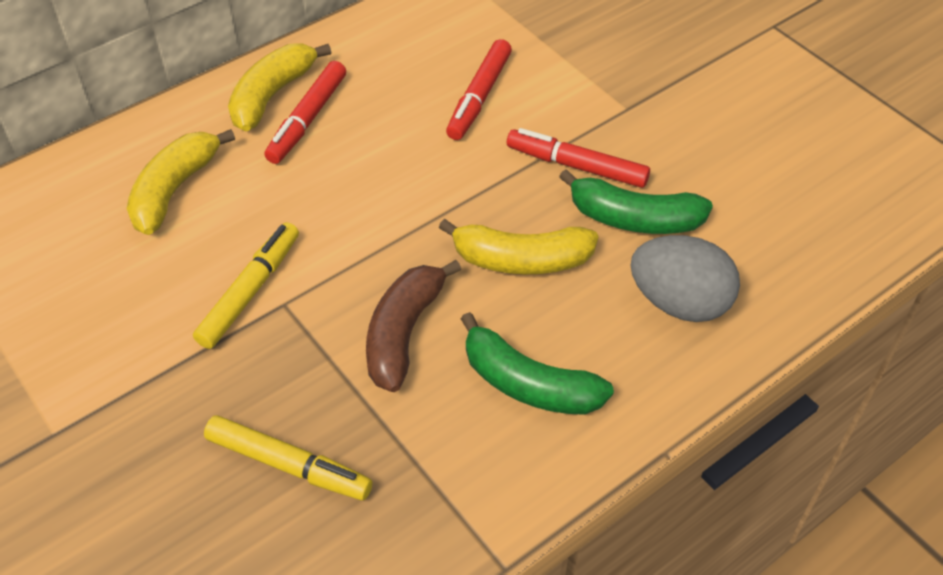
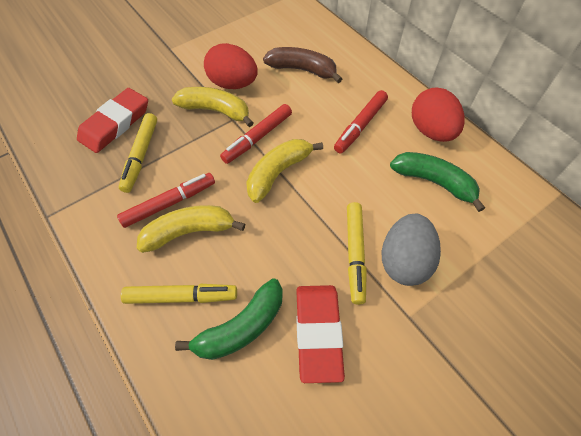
red egg: none = 0 -> [204,43,258,89] [412,87,465,142] = 2
red eraser: none = 0 -> [77,88,148,153] [296,285,345,383] = 2
yellow marker: [193,222,299,349] [204,416,372,500] = 2 -> [118,113,157,193] [121,284,237,304] [347,202,367,305] = 3

